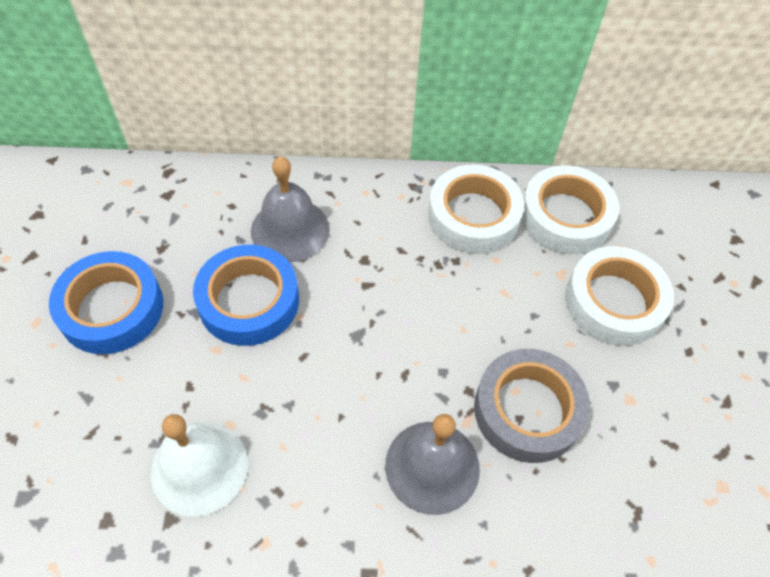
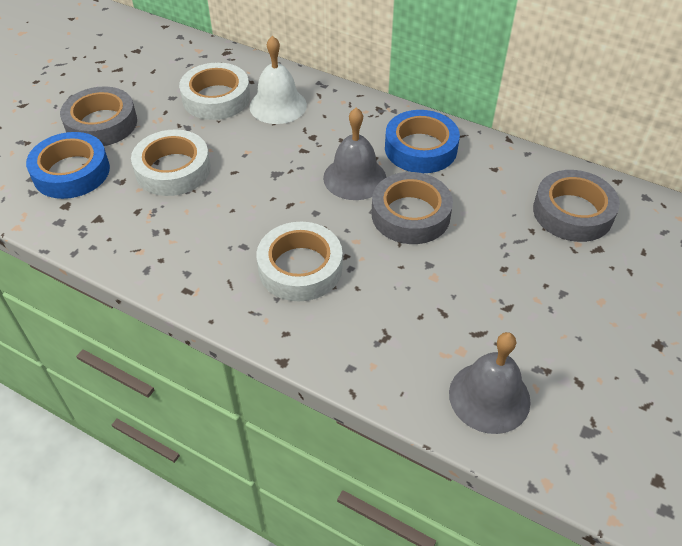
grey tape: [474,349,590,463] = 1 -> [60,86,137,146] [372,172,453,244] [533,170,620,242] = 3

